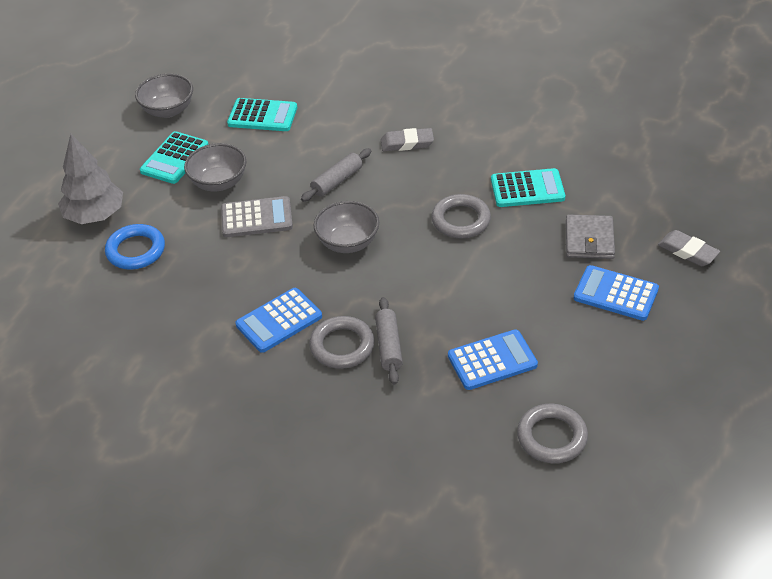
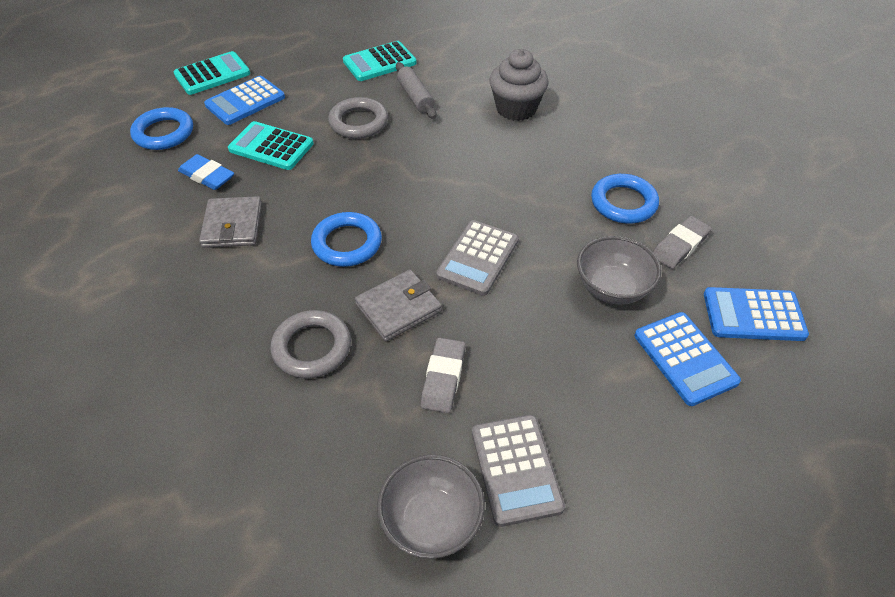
blue eraser: none = 0 -> [178,154,234,190] = 1
blue ring: [105,224,165,270] = 1 -> [130,107,193,150] [311,212,382,267] [591,174,659,224] = 3
grey bowl: [135,74,193,118] [184,143,246,191] [314,201,379,253] = 3 -> [377,455,485,559] [577,236,661,304] = 2
grey calculator: [221,196,293,237] = 1 -> [436,220,519,296] [472,415,565,527] = 2
grey cupcake: none = 0 -> [489,49,549,121] = 1
grey ring: [309,316,375,369] [431,194,491,238] [517,404,588,463] = 3 -> [270,310,351,378] [328,97,388,139] = 2
grey rolling pin: [301,148,371,202] [375,297,403,385] = 2 -> [396,62,436,119] = 1
grey tree: [58,134,123,224] = 1 -> none = 0
grey wallet: [566,215,615,259] = 1 -> [199,196,262,248] [355,270,442,342] = 2

